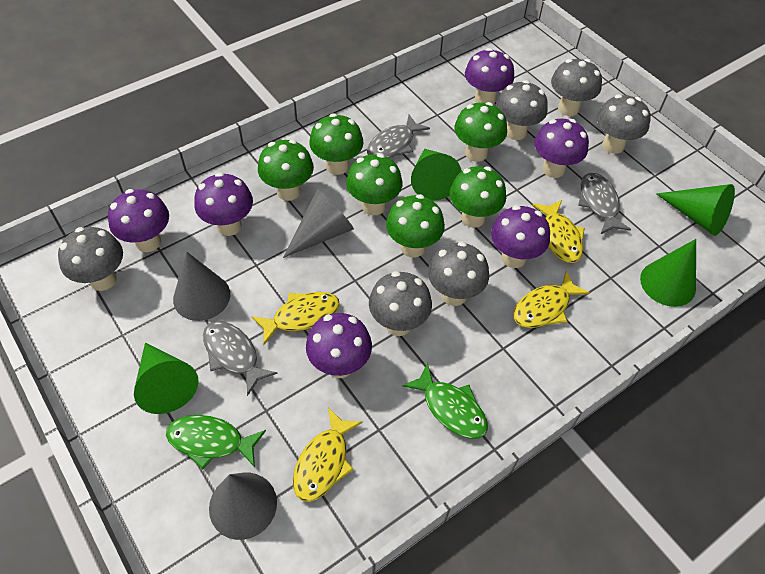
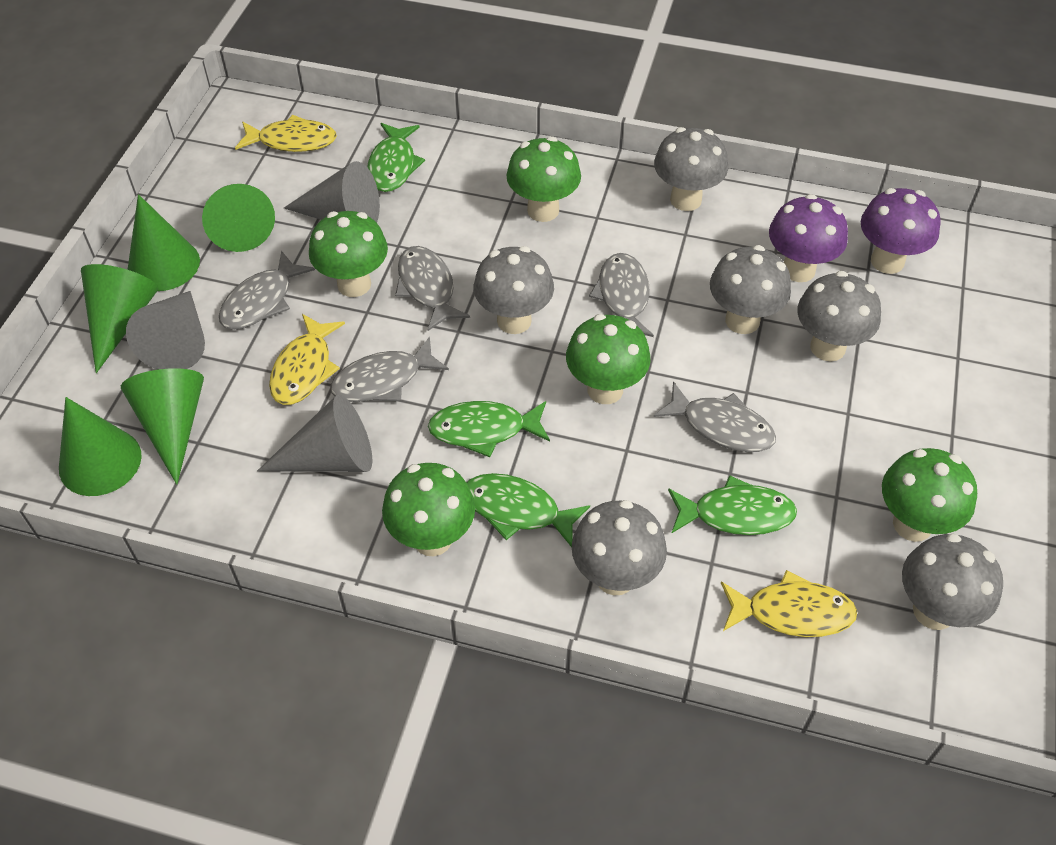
green cone: [134,343,199,414] [411,149,462,201] [640,239,696,307] [656,184,735,236] = 4 -> [59,397,142,496] [81,264,158,373] [121,368,204,485] [127,194,200,291] [202,184,275,252] = 5
green fish: [166,415,266,469] [402,362,488,439] = 2 -> [367,123,425,192] [428,401,550,457] [467,473,590,547] [668,475,797,535] = 4
green mushroom: [258,140,314,201] [309,113,363,175] [346,154,403,215] [386,194,445,258] [450,166,506,228] [454,102,507,162] = 6 -> [309,211,388,297] [382,463,475,556] [507,137,581,222] [566,314,650,404] [882,448,977,542] = 5
grey fish: [203,321,278,396] [367,115,430,158] [578,173,631,235] = 3 -> [219,251,315,330] [330,336,449,402] [395,246,470,331] [589,253,654,337] [654,382,776,452] = 5
purple mushroom: [108,189,169,252] [195,172,253,236] [306,313,372,378] [465,48,514,105] [491,205,550,268] [534,119,589,178] = 6 -> [769,194,848,282] [861,188,940,274] = 2
yellow fish: [251,292,340,345] [293,408,363,502] [514,271,590,328] [532,200,585,263] = 4 -> [235,115,337,152] [269,314,345,405] [721,570,857,637] = 3

